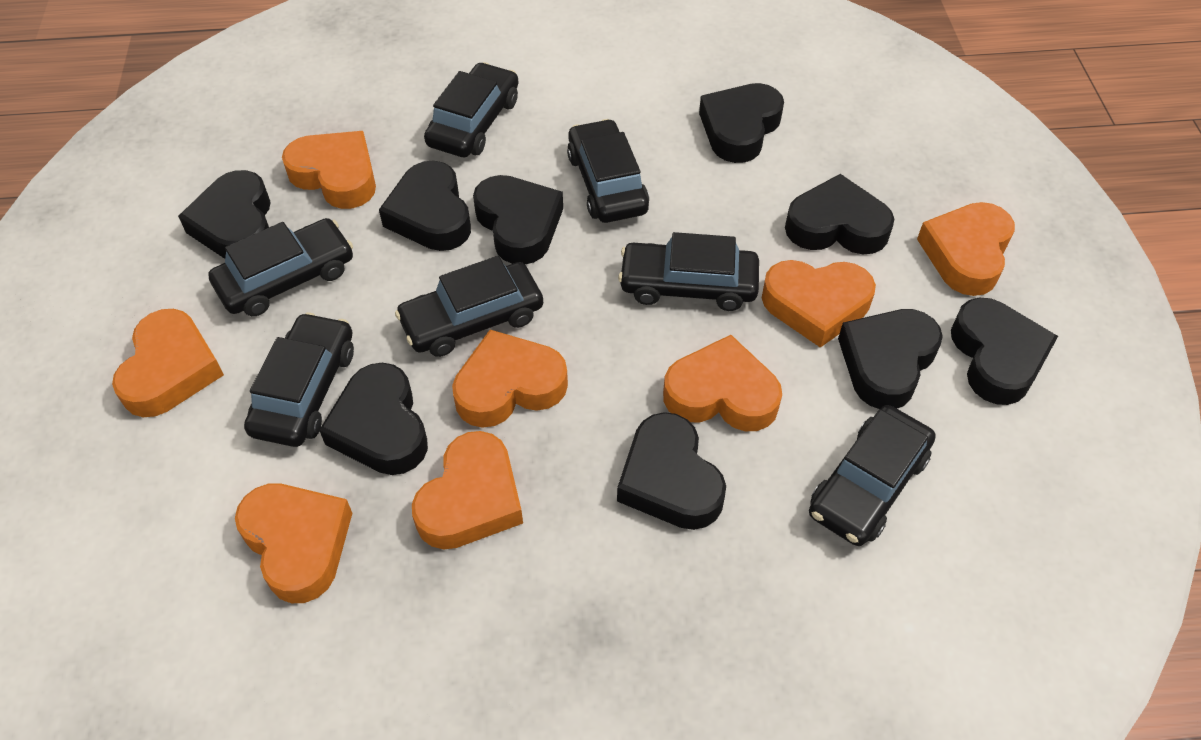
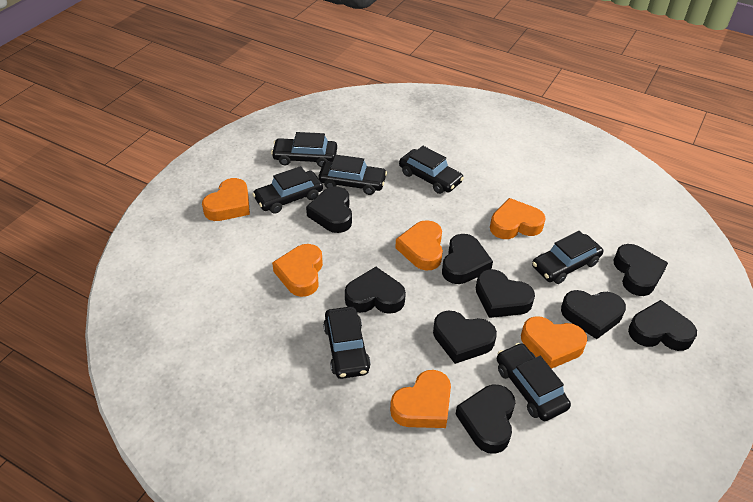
orange heart: [112,309,224,417] [235,484,352,603] [282,131,376,209] [412,431,523,549] [452,330,568,428] [663,335,782,431] [762,260,876,348] [917,202,1015,296] = 8 -> [202,178,250,221] [272,244,323,297] [390,370,451,428] [395,220,443,271] [490,198,546,239] [521,316,587,369] = 6

